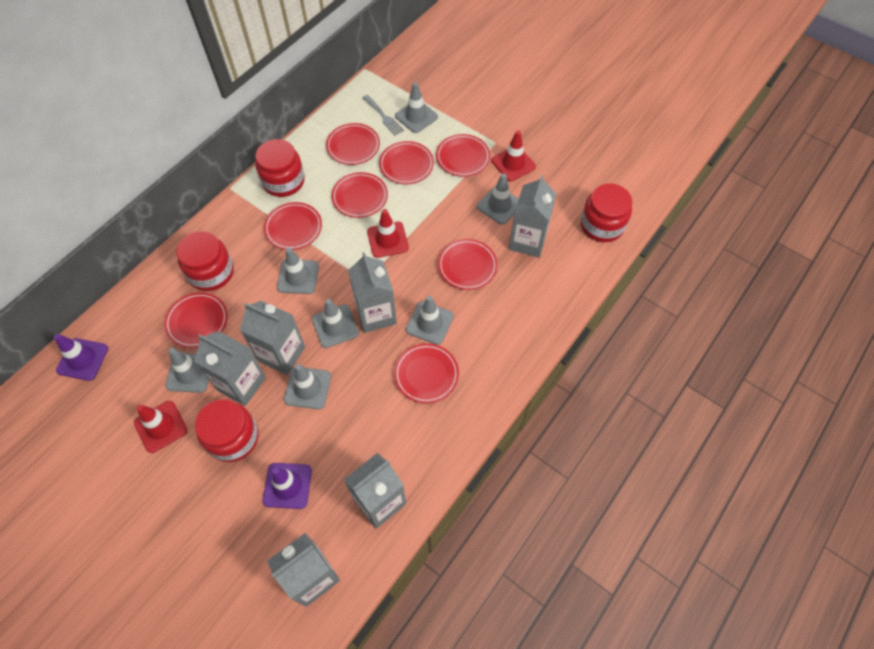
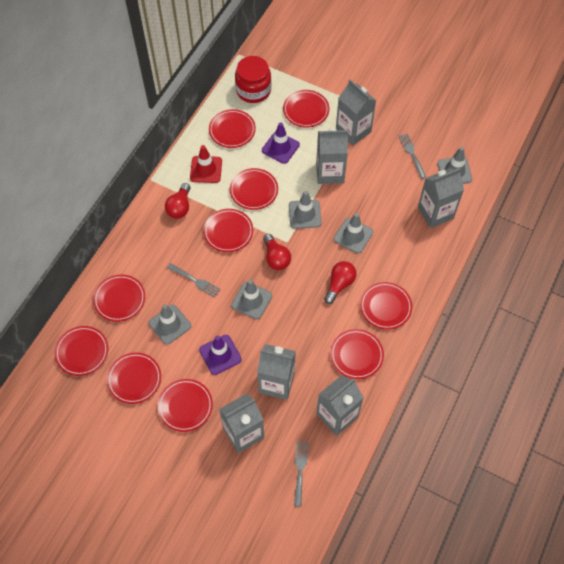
grey fork: [362,95,404,136] = 1 -> [167,263,221,298] [294,441,308,507] [399,133,426,179] = 3
grey traffic cone: [165,348,209,393] [277,248,319,294] [284,364,331,409] [312,299,359,348] [395,82,438,133] [406,296,454,345] [477,173,519,225] = 7 -> [149,304,191,345] [231,280,272,319] [289,191,322,229] [334,213,373,254] [437,147,472,184] = 5
red jar: [176,231,234,291] [195,399,259,462] [256,139,305,197] [581,183,632,242] = 4 -> [235,56,271,103] = 1
red light bulb: none = 0 -> [165,183,190,219] [263,234,291,270] [324,261,357,304] = 3
red plate: [164,292,228,348] [264,202,322,250] [326,123,380,165] [331,172,388,218] [379,141,434,184] [394,343,459,404] [436,134,490,177] [438,239,498,290] = 8 -> [55,326,108,376] [93,274,145,322] [107,352,161,404] [158,379,213,432] [203,209,253,252] [209,109,256,148] [230,168,278,210] [283,90,329,128] [330,329,384,379] [360,282,412,330] = 10
red traffic cone: [134,401,187,453] [367,209,409,258] [491,130,536,181] = 3 -> [190,145,222,183] = 1

